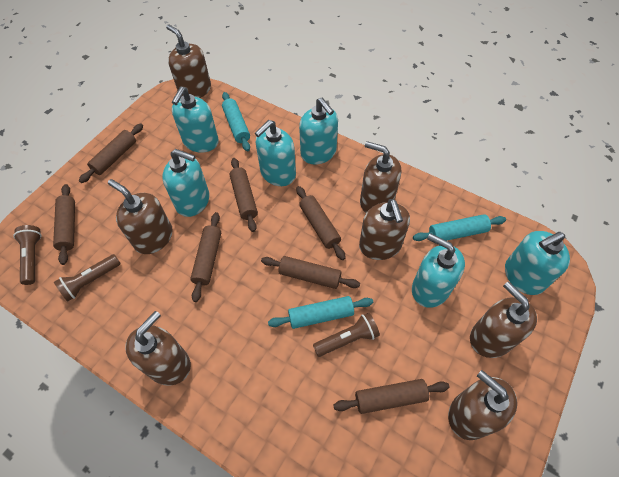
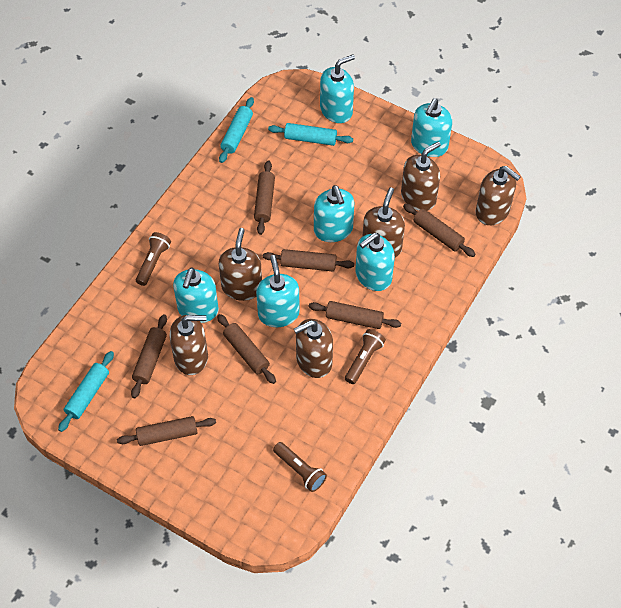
brown soap dispenser: [108,179,173,254] [125,311,191,386] [166,24,211,98] [359,199,410,260] [360,141,401,213] [448,370,517,440] [470,281,537,358] = 7 -> [169,315,208,375] [219,228,262,301] [294,319,333,378] [363,188,405,257] [401,141,441,211] [476,166,521,225] = 6

